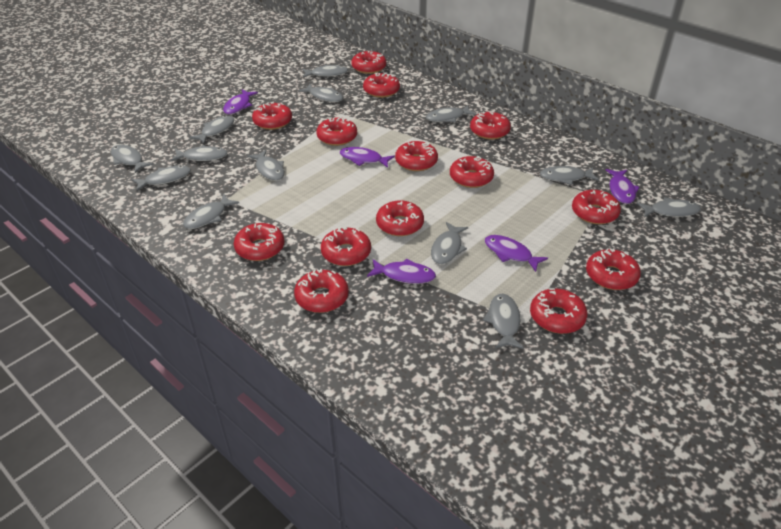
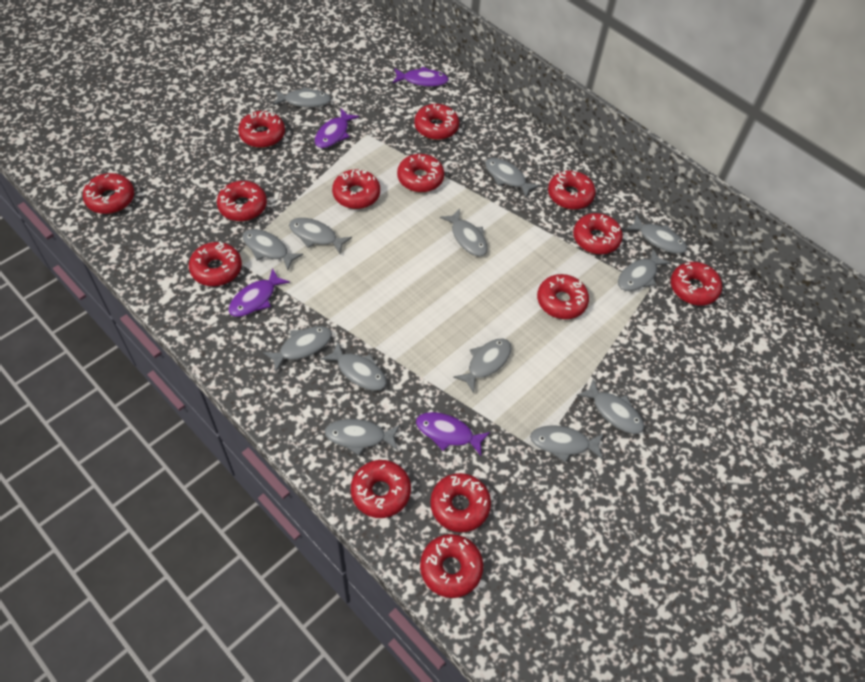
purple fish: [223,90,258,114] [340,147,395,168] [367,258,436,284] [485,235,548,272] [606,169,640,204] = 5 -> [229,268,290,317] [314,109,359,148] [393,66,449,87] [416,412,490,456] = 4

